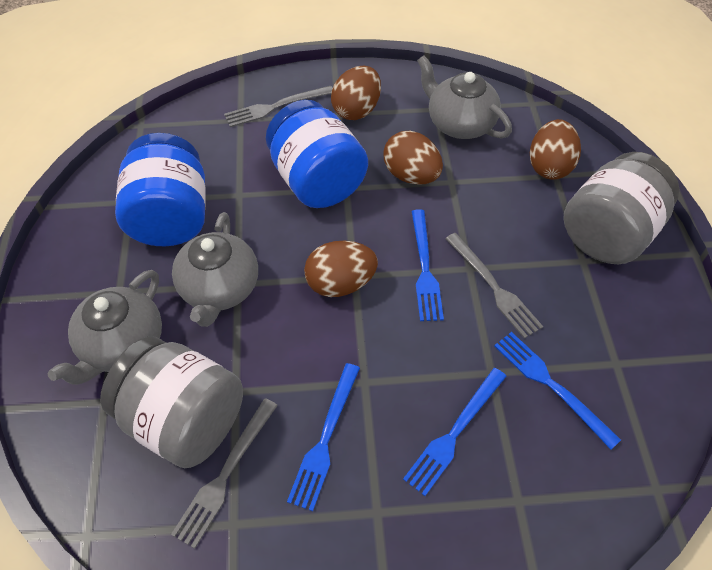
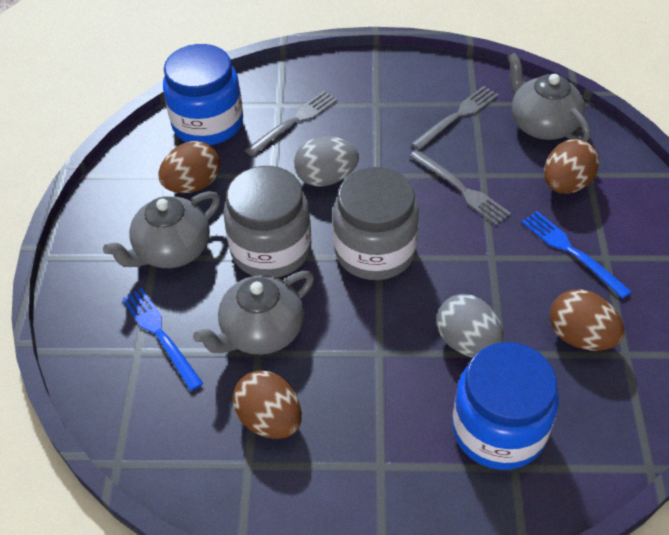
blue fork: [287,363,360,511] [403,368,507,496] [411,209,444,321] [494,332,621,449] = 4 -> [122,288,203,391] [522,211,632,299] = 2
grey egg: none = 0 -> [294,136,359,186] [437,294,504,357] = 2

